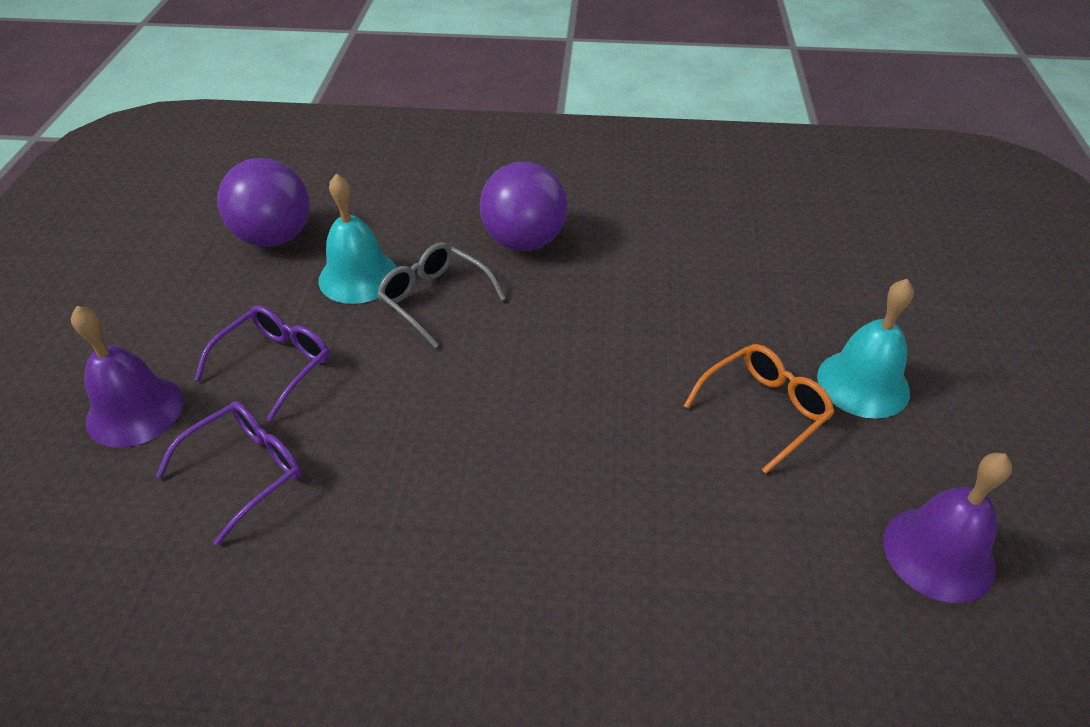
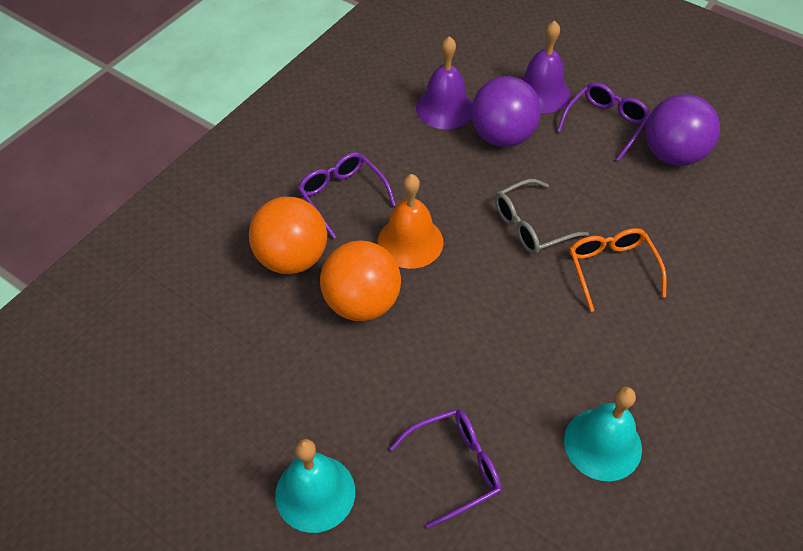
orange ball: none = 0 -> [249,197,327,274] [320,240,401,321] = 2
orange bell: none = 0 -> [378,174,443,269] = 1
purple glasses: [156,401,302,545] [194,305,330,422] = 2 -> [298,152,396,239] [390,409,501,529] [557,82,650,161] = 3

